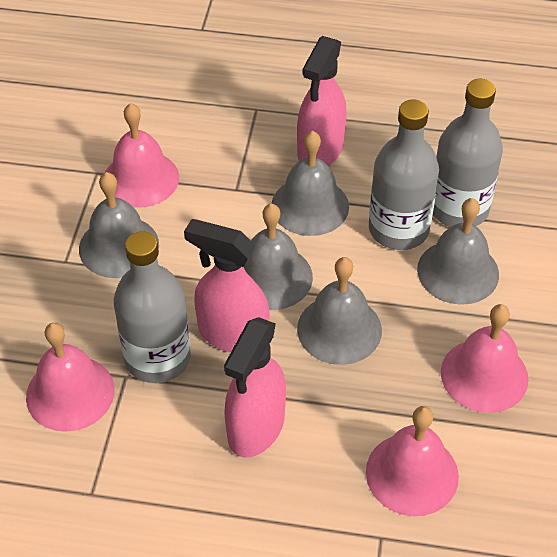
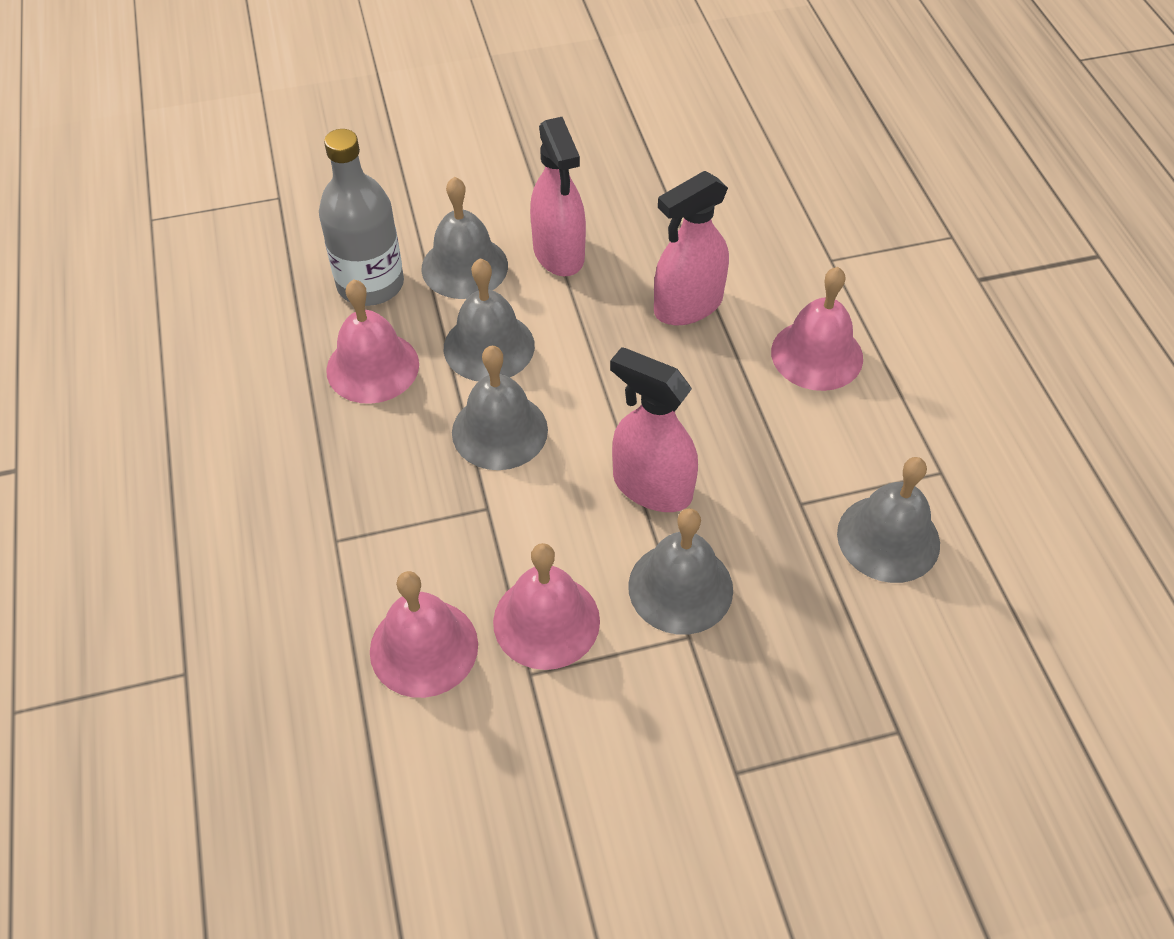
grey bottle: [114,231,191,383] [369,99,439,250] [433,79,503,227] = 3 -> [319,129,404,306] = 1

